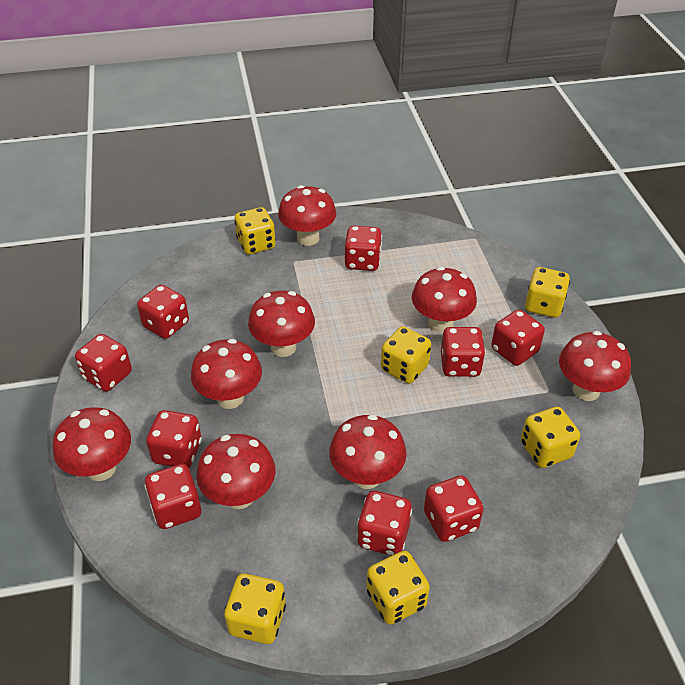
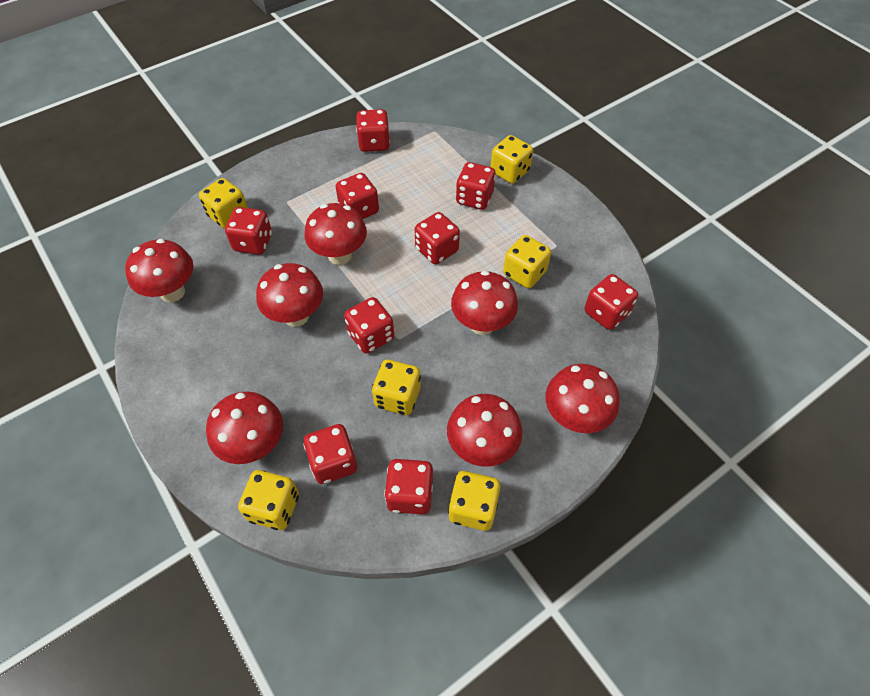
red mushroom: [53,407,131,481] [191,339,262,409] [196,434,276,509] [248,291,315,357] [278,185,336,246] [329,414,407,489] [412,267,477,333] [559,331,631,401] = 8 -> [125,239,193,302] [206,392,283,464] [256,263,323,327] [305,203,367,265] [447,394,523,466] [451,271,518,335] [545,364,620,433] = 7

